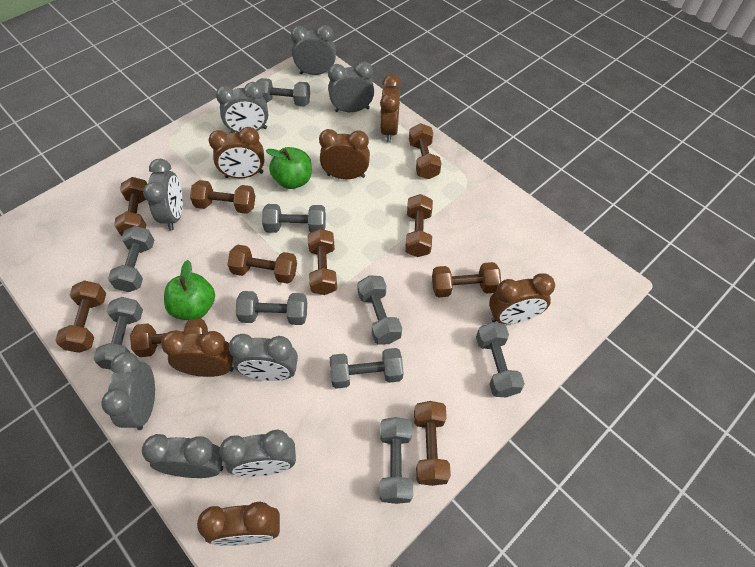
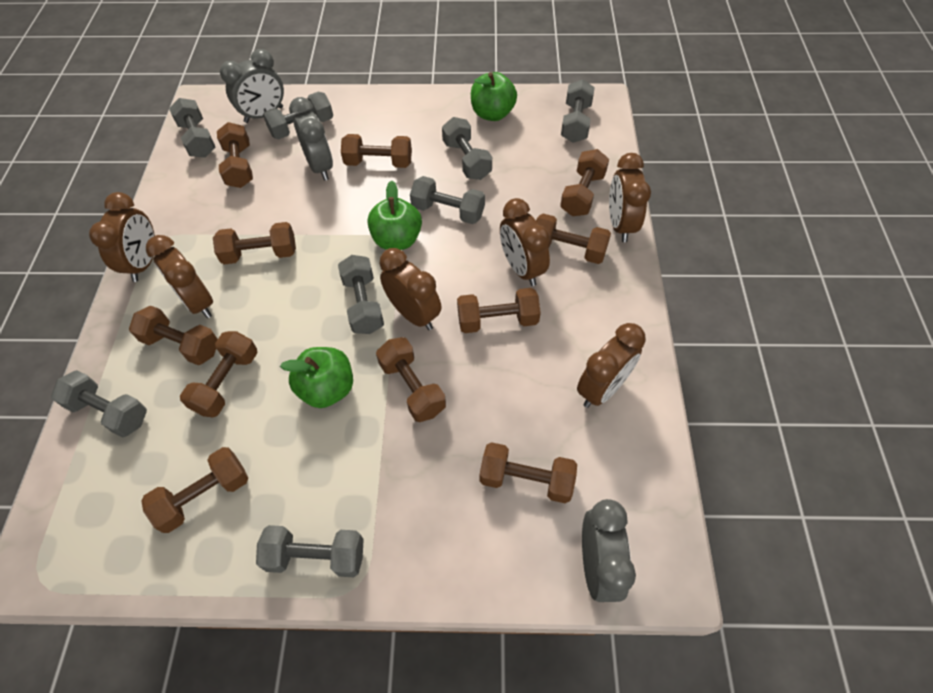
brown dumbbell: [55,280,106,353] [114,177,147,236] [130,318,208,357] [190,180,255,214] [227,245,297,284] [308,229,337,295] [405,194,433,257] [409,123,442,179] [414,401,451,486] [432,262,501,297] = 10 -> [129,306,218,365] [141,447,248,533] [180,331,258,417] [213,222,296,264] [217,122,253,188] [341,134,412,168] [376,337,446,422] [457,288,541,333] [479,442,577,503] [536,214,611,264] [560,149,609,216] = 11
green apple: [164,260,215,320] [266,147,312,189] = 2 -> [280,347,353,408] [367,180,422,250] [471,72,517,121] = 3
grey clock: [101,352,155,430] [142,434,223,478] [143,159,183,230] [216,82,268,133] [219,429,296,477] [229,334,298,381] [291,25,336,75] [328,62,374,112] = 8 -> [220,49,284,123] [289,97,333,181] [582,499,636,602] = 3
grey dumbbell: [94,297,143,370] [108,226,154,292] [236,291,307,325] [256,78,310,106] [262,204,326,233] [330,348,403,389] [357,275,402,344] [380,417,413,504] [476,322,525,397] = 9 -> [51,370,147,438] [169,98,216,158] [256,525,364,577] [263,92,333,139] [338,255,384,334] [410,176,485,224] [442,117,492,180] [561,79,595,143] = 8

